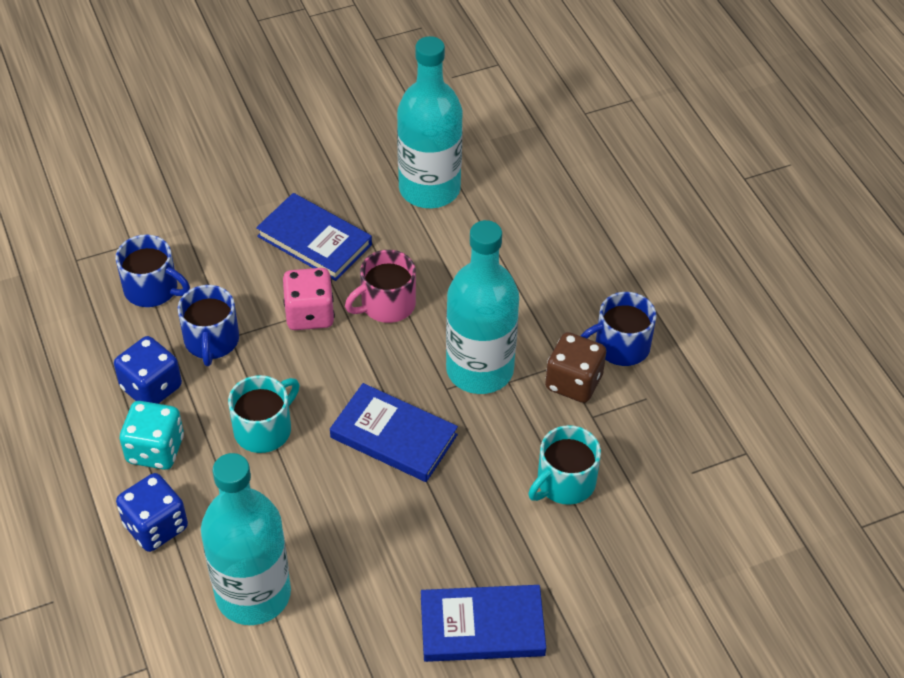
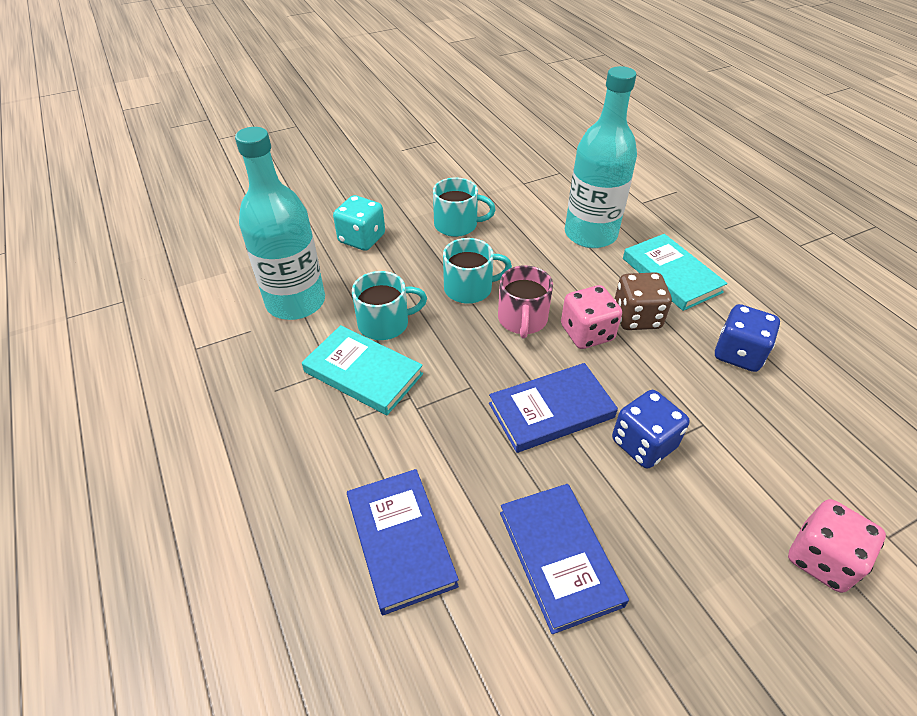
blue mug: [116,234,190,307] [178,285,239,366] [581,292,657,366] = 3 -> none = 0
pink dice: [283,268,335,330] = 1 -> [561,285,622,349] [788,499,886,593] = 2
turquoise book: none = 0 -> [302,325,423,415] [623,234,728,311] = 2
turquoise bottle: [201,453,291,625] [397,36,463,208] [446,220,519,394] = 3 -> [235,127,325,320] [565,66,637,248] = 2
turquoise mug: [228,375,300,453] [528,425,601,505] = 2 -> [352,271,427,340] [433,177,496,237] [443,238,512,304] = 3

